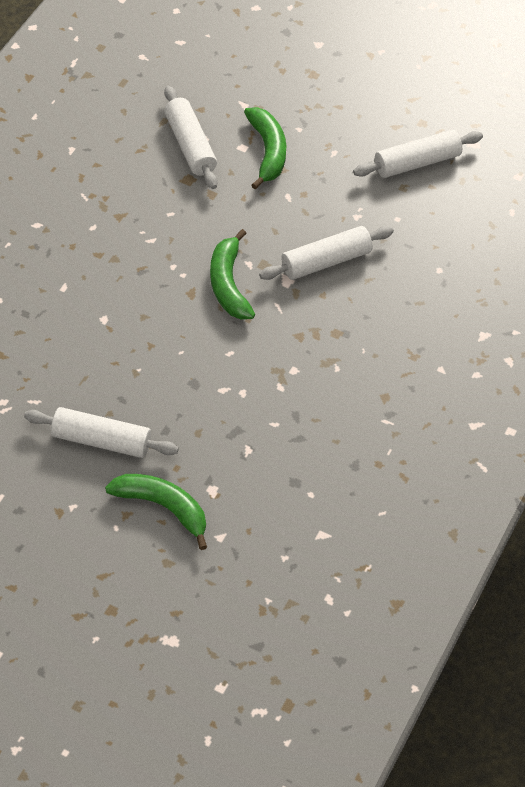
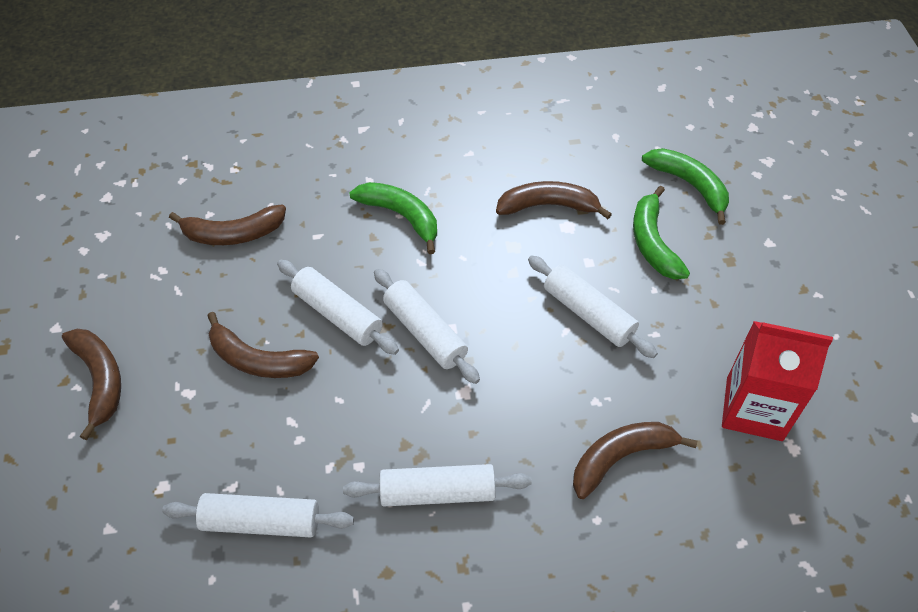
brown banana: none = 0 -> [62,329,121,440] [169,205,286,245] [207,312,319,378] [496,181,612,219] [573,422,697,499] = 5
red carton: none = 0 -> [722,321,833,441] = 1
white rolling pin: [24,407,179,458] [164,86,218,189] [259,226,394,280] [353,130,483,178] = 4 -> [162,493,354,537] [277,260,399,355] [343,464,532,506] [374,268,480,384] [528,255,658,358] = 5

